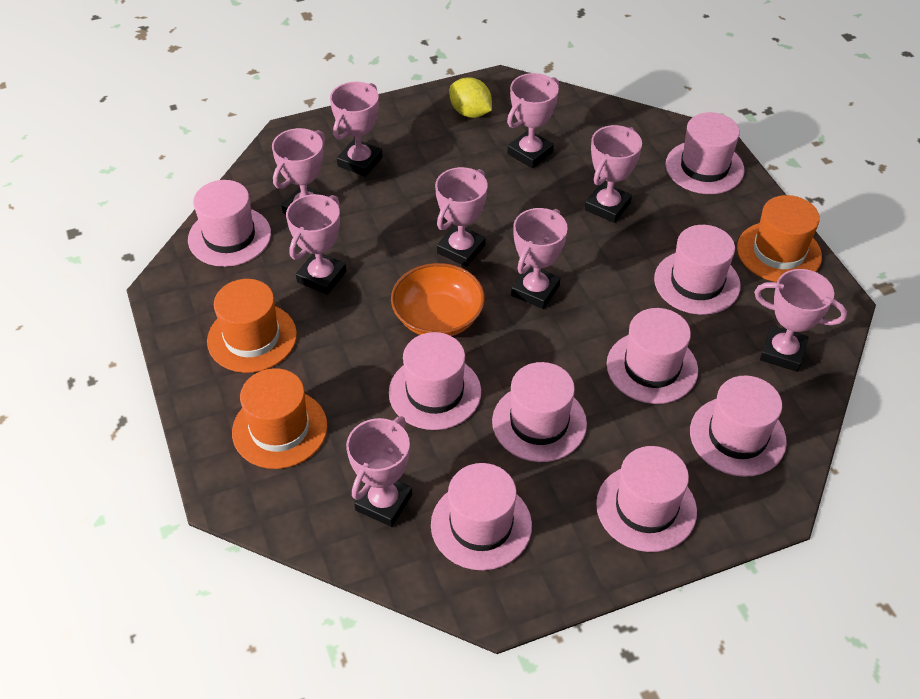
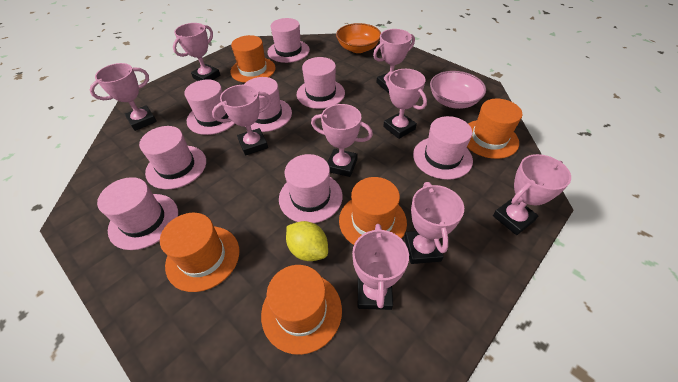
orange hat: [207,279,297,373] [232,368,327,469] [737,195,822,282] = 3 -> [160,213,239,292] [230,35,275,83] [261,265,342,355] [339,177,407,245] [467,98,522,159] = 5
pink bowl: none = 0 -> [430,71,486,109] = 1
pink hat: [188,180,271,267] [389,332,481,430] [431,463,532,570] [492,362,587,462] [596,446,697,552] [607,308,698,404] [654,225,741,315] [666,112,744,194] [690,376,787,477] = 9 -> [97,177,178,250] [139,126,206,189] [184,80,235,135] [244,77,292,132] [267,18,310,63] [279,154,342,223] [297,57,345,109] [413,116,473,180] = 8

